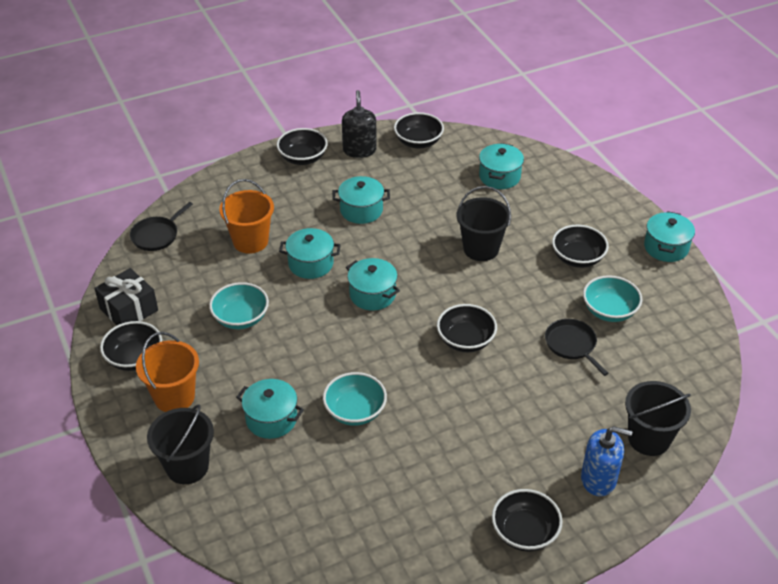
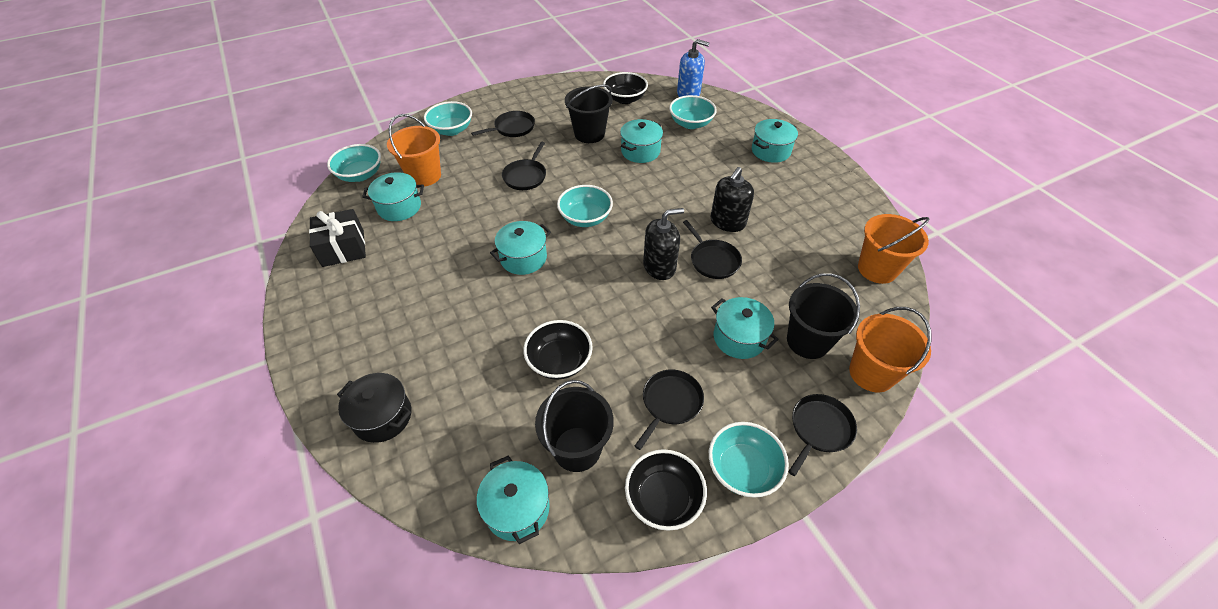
black bowl: [100,321,162,371] [277,128,328,165] [394,112,444,148] [437,304,497,352] [492,489,563,551] [552,225,609,268] = 6 -> [523,320,593,380] [603,72,648,104] [625,449,707,531] = 3
black pan: [130,202,193,251] [545,319,609,376] = 2 -> [471,111,535,137] [502,142,546,190] [635,369,704,450] [683,220,742,279] [788,394,857,476] = 5
black pot: none = 0 -> [337,373,412,443] = 1
black soap dispenser: [342,90,377,158] = 1 -> [643,208,684,280] [711,167,754,232] = 2
orange bucket: [136,332,199,412] [219,179,274,254] = 2 -> [387,114,441,187] [849,307,932,393] [858,214,930,284] = 3
turquoise bowl: [209,282,269,329] [323,372,387,426] [583,275,643,322] = 3 -> [327,144,381,182] [424,101,472,136] [557,185,613,227] [669,95,717,129] [709,422,789,498] = 5

